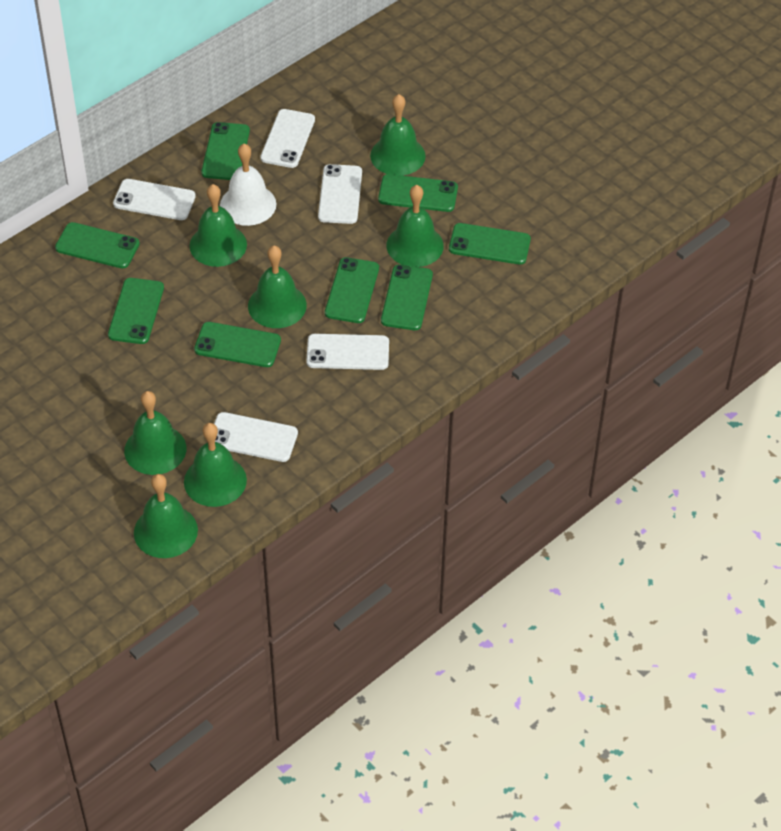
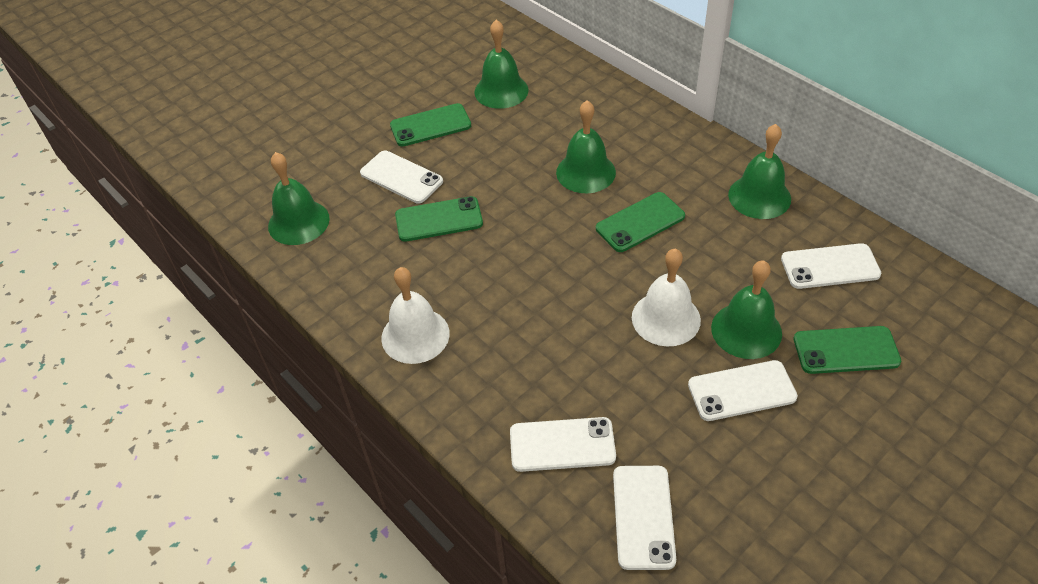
green bell: [124,391,186,475] [134,474,198,558] [184,423,247,507] [190,184,247,267] [248,245,307,328] [370,94,426,176] [386,185,444,267] = 7 -> [268,152,330,245] [474,20,529,109] [556,100,616,193] [711,260,782,359] [728,124,791,219] = 5
green phone: [55,222,140,268] [108,278,164,344] [194,322,281,367] [201,122,250,180] [325,257,379,323] [378,174,458,212] [381,265,433,330] [449,223,531,265] = 8 -> [390,103,471,147] [395,196,483,242] [596,192,685,252] [794,326,902,374] = 4
white bell: [220,143,276,226] = 1 -> [381,267,450,364] [632,249,701,347] = 2

